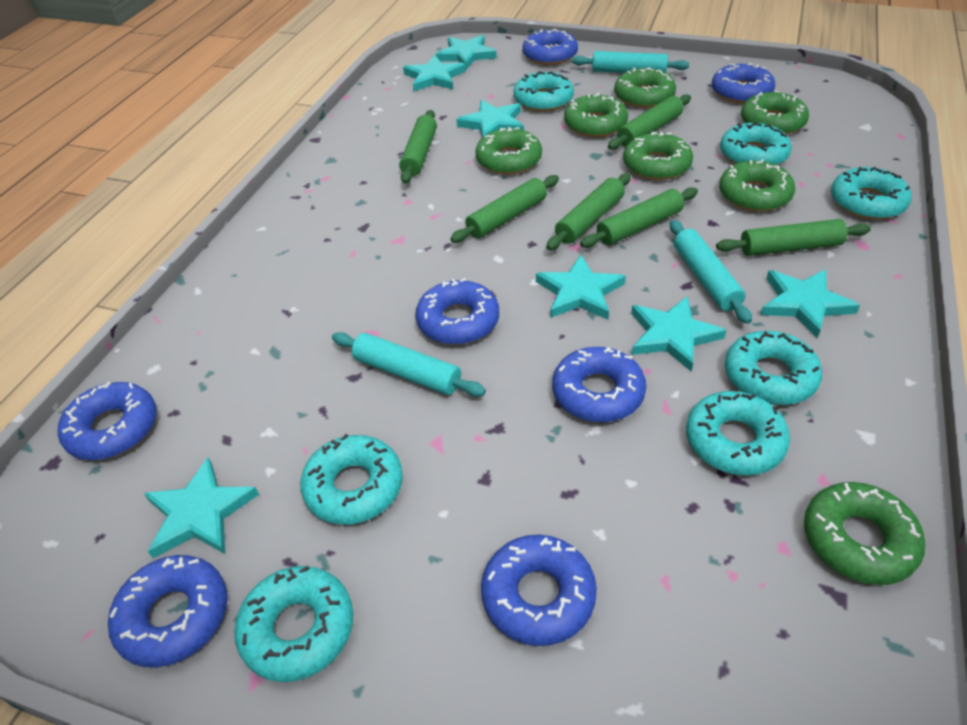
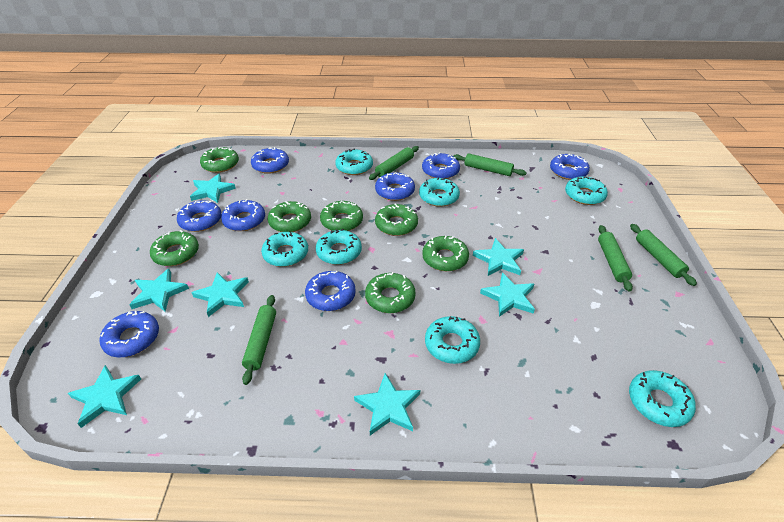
blue donut: [58,382,157,460] [108,555,227,668] [415,278,499,345] [481,535,597,646] [522,29,578,65] [552,347,646,422] [712,63,775,104] = 7 -> [100,311,159,357] [177,200,222,232] [221,199,265,231] [251,147,289,174] [305,271,356,311] [375,172,415,201] [422,152,460,179] [550,153,590,180] = 8
green rolling pin: [399,110,437,184] [450,175,559,243] [546,173,631,250] [580,187,698,248] [608,94,691,150] [716,219,871,256] = 6 -> [242,295,276,385] [369,146,419,180] [453,153,527,176] [598,225,633,292] [630,224,697,286] = 5
turquoise rolling pin: [332,332,486,397] [572,51,689,73] [670,220,752,324] = 3 -> none = 0

